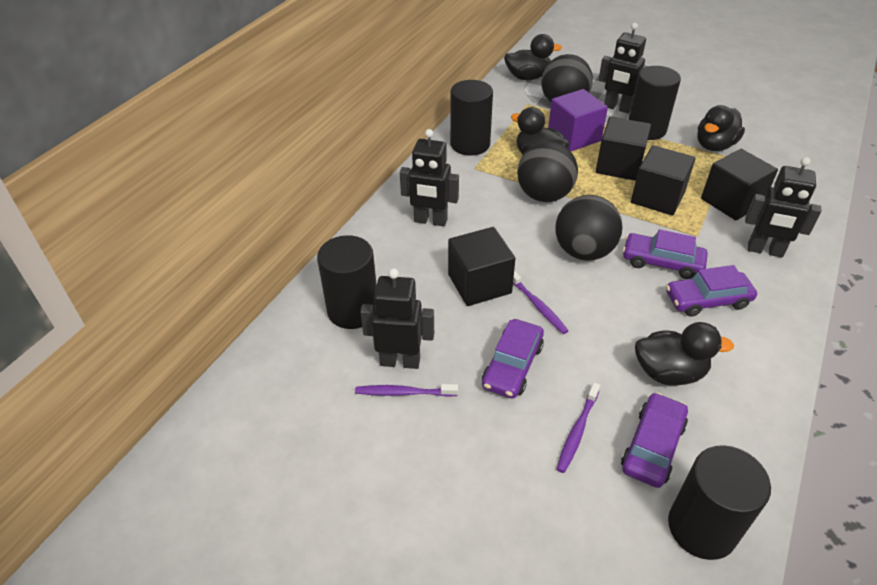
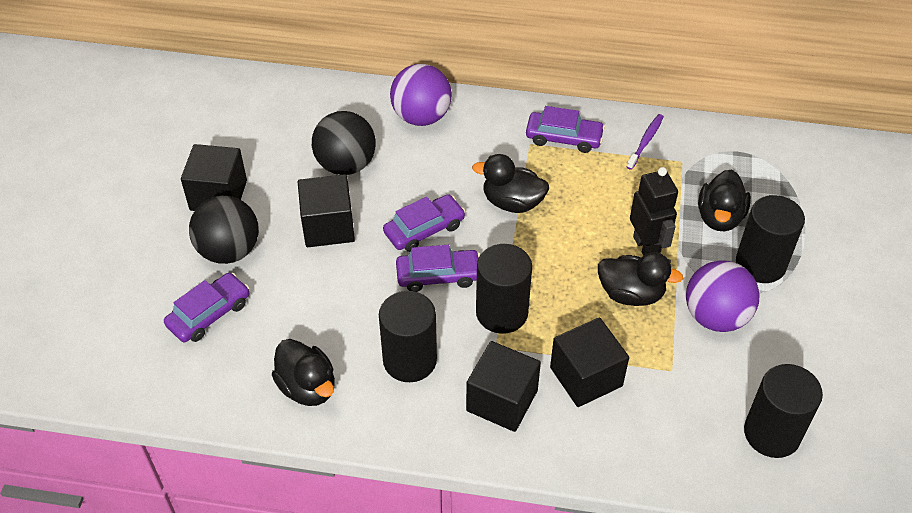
black ball: [517,141,578,202] [541,54,593,102] [555,195,622,261] = 3 -> [189,196,259,264] [312,111,376,175] = 2
black robot: [360,268,434,369] [400,129,459,227] [599,23,648,113] [745,157,821,258] = 4 -> [630,167,678,256] = 1
purple ball: none = 0 -> [390,64,452,126] [686,260,760,332] = 2
purple cube: [548,89,608,151] = 1 -> none = 0
purple toothbrush: [355,384,458,397] [513,271,568,334] [557,382,600,473] = 3 -> [626,114,664,170] = 1

